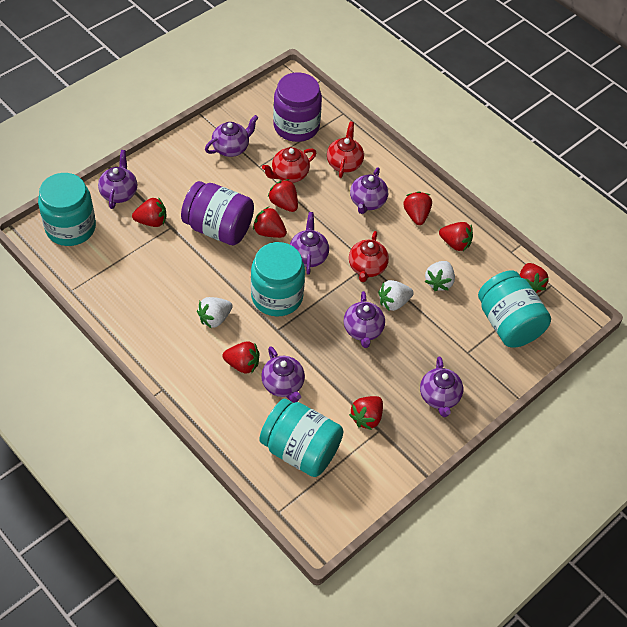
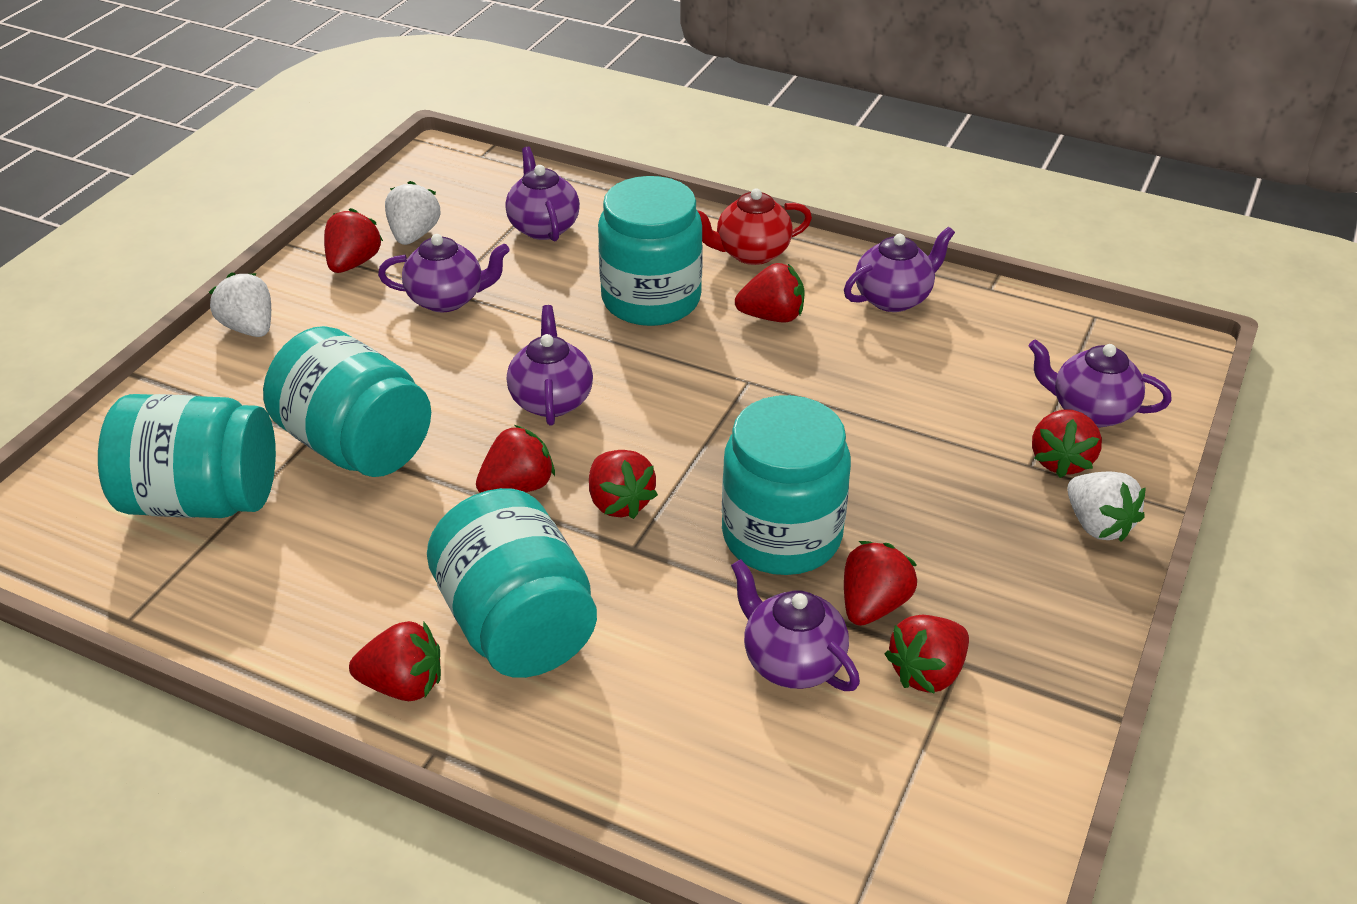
purple jar: [181,181,254,245] [273,72,322,142] = 2 -> none = 0
purple teapot: [98,150,137,209] [205,115,258,157] [261,346,305,403] [290,212,329,275] [344,291,385,348] [350,167,388,214] [420,357,463,417] = 7 -> [378,234,510,312] [505,147,580,242] [507,305,593,426] [731,559,860,691] [844,227,955,312] [1029,339,1172,427] = 6
red teapot: [262,147,316,183] [327,121,364,178] [349,231,389,282] = 3 -> [697,188,812,265] = 1
turquoise jar: [38,173,96,246] [251,242,305,317] [260,399,343,477] [478,270,551,348] = 4 -> [98,394,276,518] [263,326,431,477] [427,488,597,678] [598,176,703,326] [722,395,851,575] = 5

